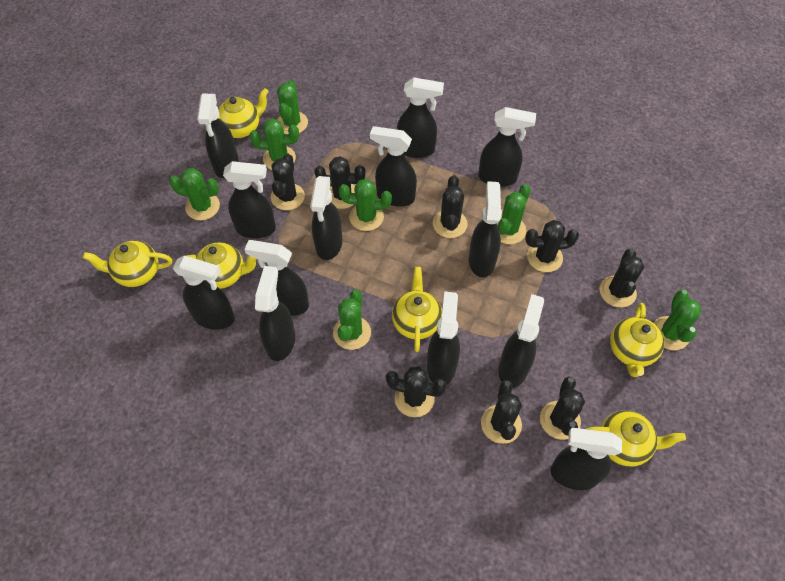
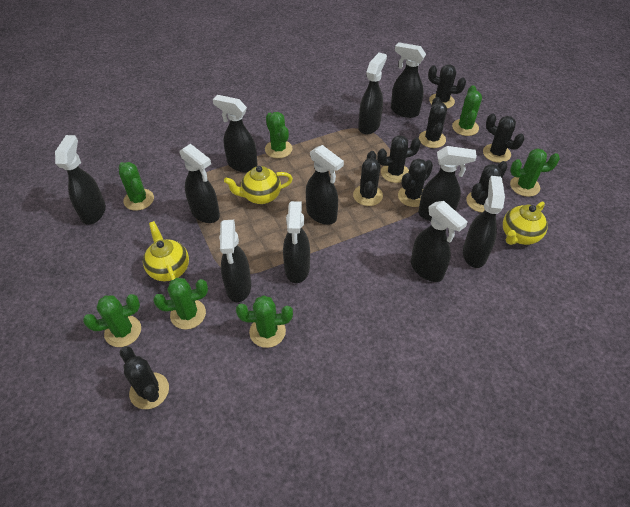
black spray bottle: [173,256,235,330] [197,94,239,178] [223,161,276,238] [244,240,309,316] [255,266,295,361] [310,176,342,260] [370,126,417,207] [397,77,444,158] [427,291,460,384] [469,181,502,278] [478,107,536,187] [498,294,544,388] [550,428,622,490] = 13 -> [55,135,106,225] [179,144,220,223] [213,95,258,173] [219,220,251,302] [283,201,310,283] [306,145,344,225] [359,52,387,135] [391,42,426,118] [411,201,468,282] [418,146,477,221] [463,176,505,268] = 11
yellow teapot: [83,241,172,287] [186,242,257,289] [218,88,269,138] [392,267,442,352] [586,410,686,466] [610,303,664,377] = 6 -> [143,221,189,282] [224,166,293,204] [503,201,548,245] = 3

